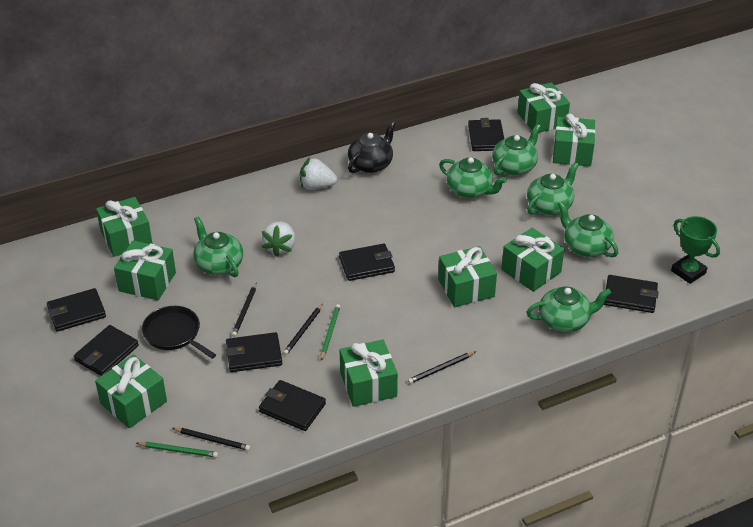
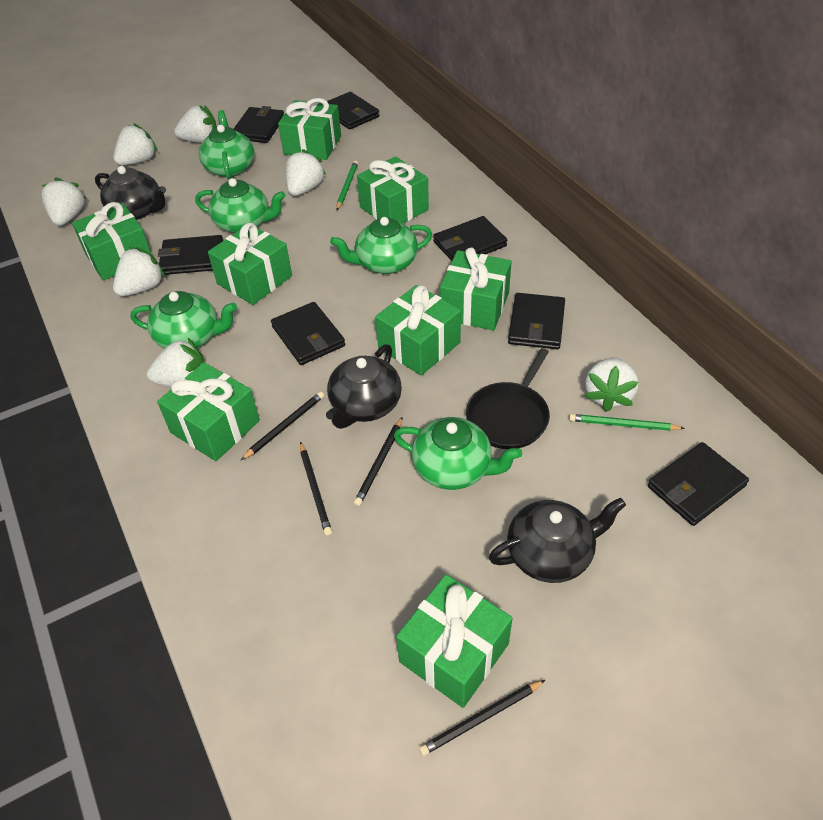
black teapot: [348,121,396,173] = 1 -> [95,166,166,220] [326,344,402,429] [489,498,626,583] = 3
green teapot: [193,216,243,277] [439,157,507,198] [492,124,541,175] [527,162,579,215] [527,286,611,332] [558,201,618,257] = 6 -> [131,291,237,349] [195,178,286,233] [199,110,254,180] [330,217,432,274] [394,417,522,490] = 5
green trophy: [671,216,720,284] = 1 -> none = 0
white strawberry: [262,222,295,257] [300,157,337,190] = 2 -> [41,177,86,226] [113,123,158,165] [113,247,165,296] [147,338,204,387] [174,105,217,143] [286,149,326,196] [585,358,639,412] = 7

